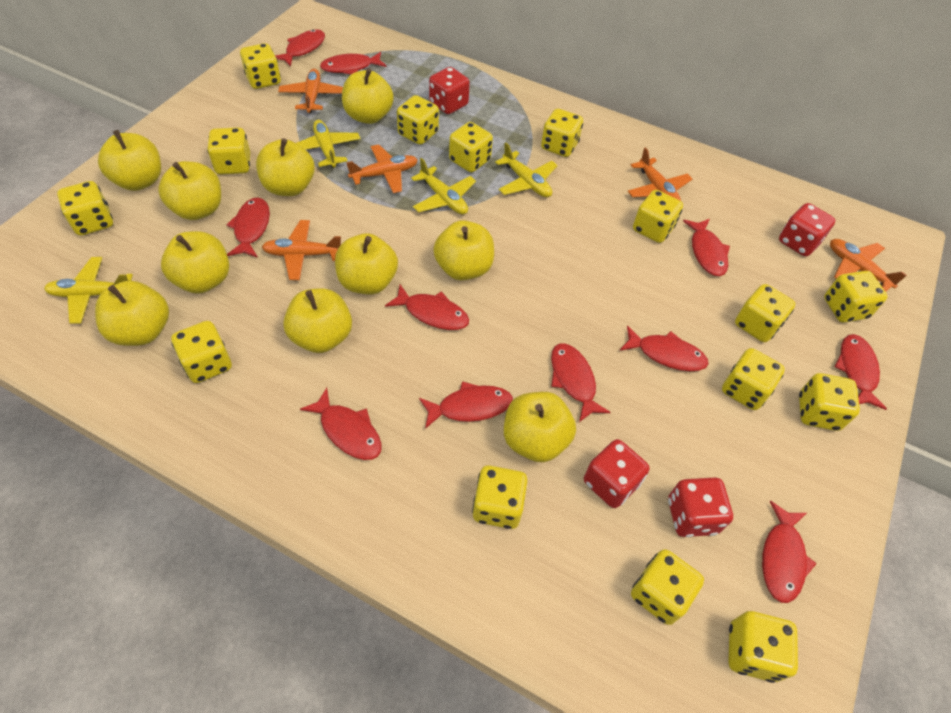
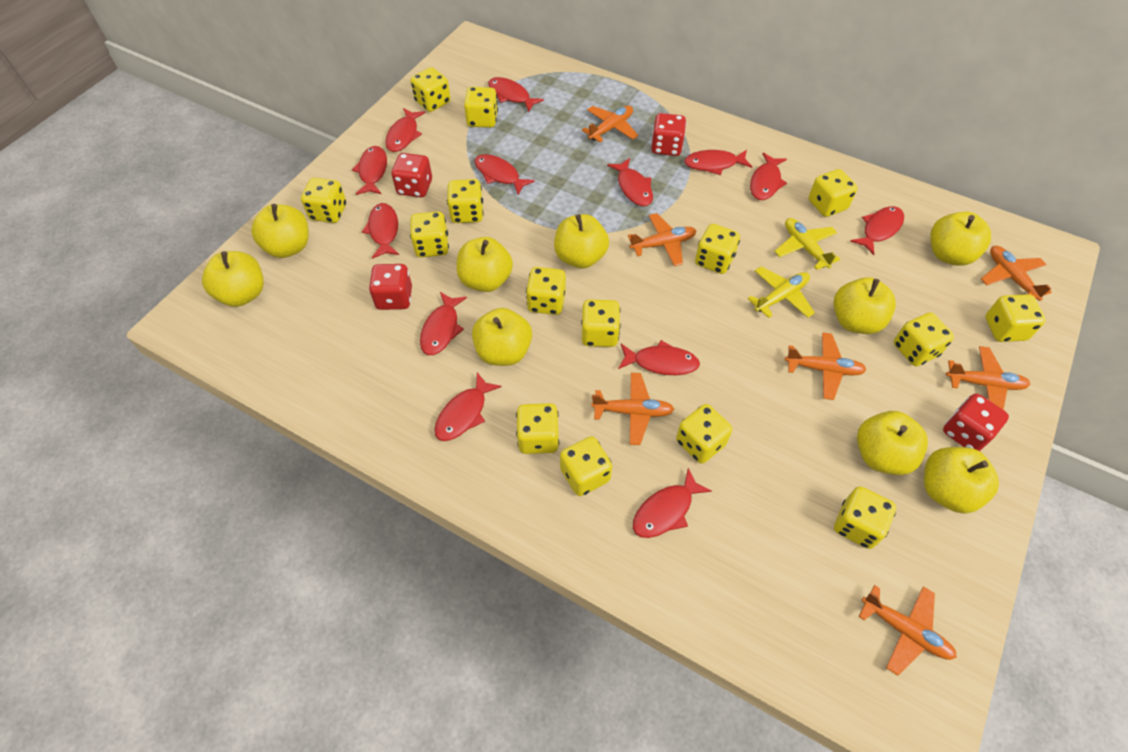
orange plane: [262,220,341,280] [278,69,343,114] [346,144,418,193] [628,147,692,201] [830,239,907,292] = 5 -> [582,106,638,142] [591,373,674,445] [628,213,696,266] [785,332,866,400] [859,585,957,676] [946,346,1030,410] [981,246,1052,301] = 7
red fish: [226,197,270,258] [275,29,325,66] [300,388,382,460] [320,52,386,74] [385,285,469,330] [419,381,513,429] [551,343,611,422] [620,325,709,371] [683,219,730,276] [762,501,817,603] [834,334,887,410] = 11 -> [352,146,387,195] [362,203,399,259] [385,108,425,152] [420,292,467,355] [434,372,502,441] [475,154,535,195] [488,77,544,112] [607,158,653,206] [618,340,700,375] [633,468,712,538] [684,150,752,175] [750,153,787,200] [850,206,904,255] = 13
yellow apple: [95,281,169,346] [98,130,161,191] [158,161,221,220] [161,231,229,293] [256,138,315,196] [283,288,352,353] [335,233,398,294] [342,68,394,124] [433,220,494,281] [504,392,576,462] = 10 -> [202,251,264,307] [251,204,309,258] [457,237,513,292] [472,308,532,366] [554,214,609,268] [833,277,896,334] [857,411,928,475] [924,447,999,514] [930,212,991,266] = 9
yellow plane: [44,257,133,324] [296,120,361,168] [411,158,476,214] [495,143,558,197] = 4 -> [747,266,815,318] [774,218,840,270] = 2

